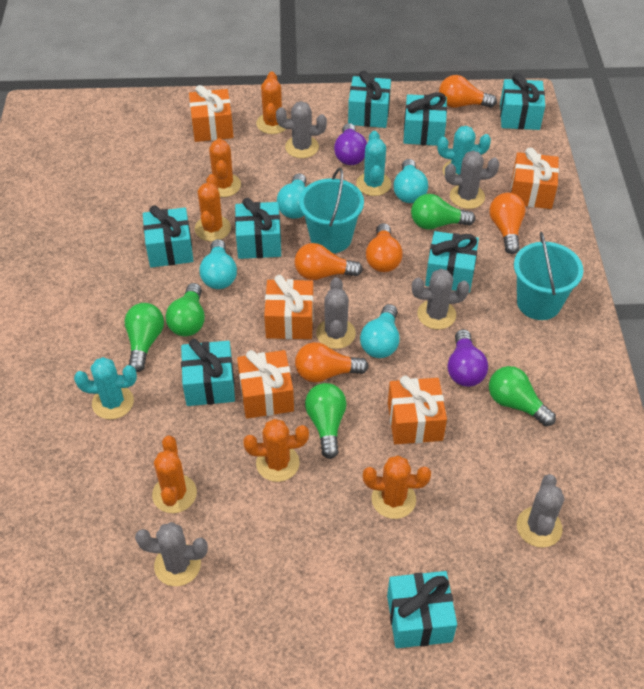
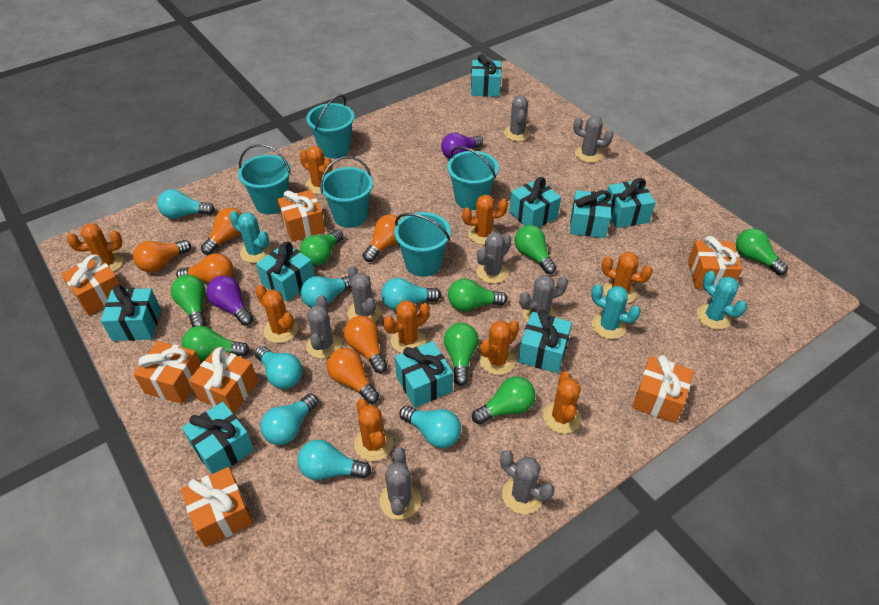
green light bulb: [125,303,164,372] [166,283,205,336] [305,383,347,459] [411,194,475,230] [489,366,556,426] = 5 -> [171,275,206,327] [182,326,250,361] [300,229,343,266] [444,323,479,386] [448,279,508,311] [472,376,536,424] [515,225,556,274] [736,228,788,275] = 8
grey cactus: [135,522,208,586] [276,101,327,158] [316,277,356,349] [412,269,470,330] [445,151,499,209] [517,474,564,548] = 6 -> [306,295,341,359] [347,266,381,322] [379,447,421,520] [477,232,512,284] [500,450,554,514] [504,95,530,141] [519,275,568,323] [573,116,614,163] = 8
orange cactus: [152,436,197,513] [195,174,231,241] [209,138,241,197] [243,419,309,482] [256,72,288,134] [363,455,431,519] = 6 -> [67,223,123,272] [255,285,298,343] [300,146,333,194] [354,399,393,461] [383,300,430,353] [462,195,508,245] [480,320,519,375] [543,371,581,434] [602,252,653,304] = 9
orange gift: [189,85,234,142] [237,350,294,418] [264,275,313,339] [388,376,447,444] [511,148,559,209] = 5 -> [61,255,120,315] [134,341,201,404] [181,467,253,547] [189,347,258,414] [277,190,325,242] [632,355,693,423] [688,236,742,289] = 7
orange light bulb: [295,243,363,280] [295,342,369,383] [366,223,403,272] [439,75,497,108] [489,193,526,254] = 5 -> [133,240,191,272] [176,253,233,283] [201,208,242,255] [327,348,379,404] [344,316,387,373] [363,214,401,262] = 6
turquoise bucket: [299,168,364,253] [514,232,583,320] = 2 -> [238,144,291,214] [306,94,355,159] [320,156,373,228] [394,212,451,277] [447,147,499,210] = 5
turquoise gift: [143,205,194,268] [181,339,235,406] [235,198,281,259] [348,71,391,128] [387,571,457,648] [403,92,447,146] [425,231,479,293] [500,73,545,130] = 8 -> [101,285,161,341] [182,402,254,474] [256,242,314,302] [395,341,453,408] [471,54,502,97] [509,177,561,227] [518,310,572,373] [570,190,612,238] [607,178,656,228] = 9
turquoise light bulb: [200,239,237,289] [277,173,306,219] [360,304,399,358] [393,159,428,203] = 4 -> [157,189,215,219] [255,346,302,389] [260,393,318,445] [297,439,371,480] [301,276,351,307] [381,278,441,310] [399,406,461,448] = 7

